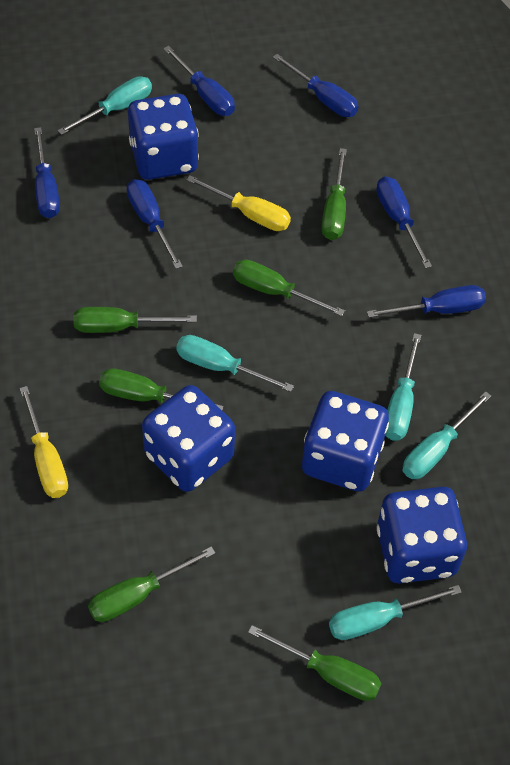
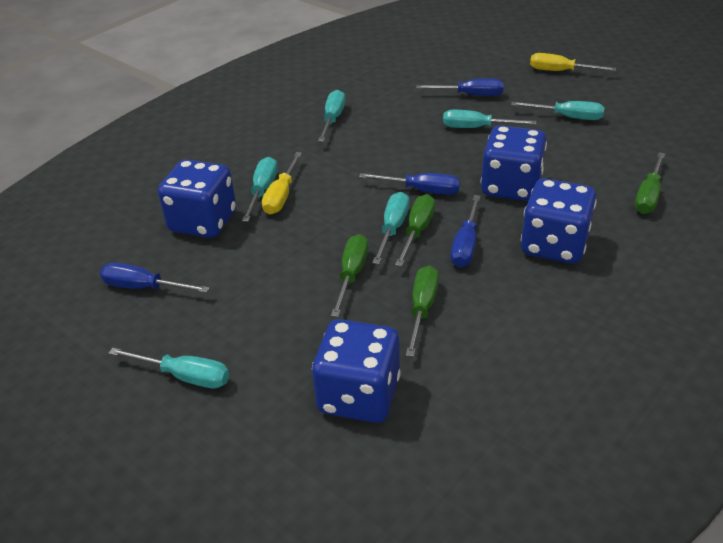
blue screwdriver: [34,127,60,218] [127,179,183,269] [163,46,235,116] [273,54,358,117] [367,285,486,318] [376,176,432,269] = 6 -> [100,263,210,293] [359,173,460,195] [416,79,504,96] [451,195,481,267] = 4
green screwdriver: [73,307,197,333] [88,546,215,622] [99,368,224,410] [233,259,345,316] [248,625,382,701] [321,148,347,240] = 6 -> [331,234,369,317] [395,194,435,267] [406,266,439,357] [634,152,665,214] = 4
turquoise screwdriver: [57,76,152,135] [176,335,294,392] [329,585,462,640] [385,333,421,441] [402,391,491,479] = 5 -> [108,348,229,388] [242,157,278,222] [318,90,345,142] [372,192,409,264] [443,110,536,128] [511,101,604,120] = 6

